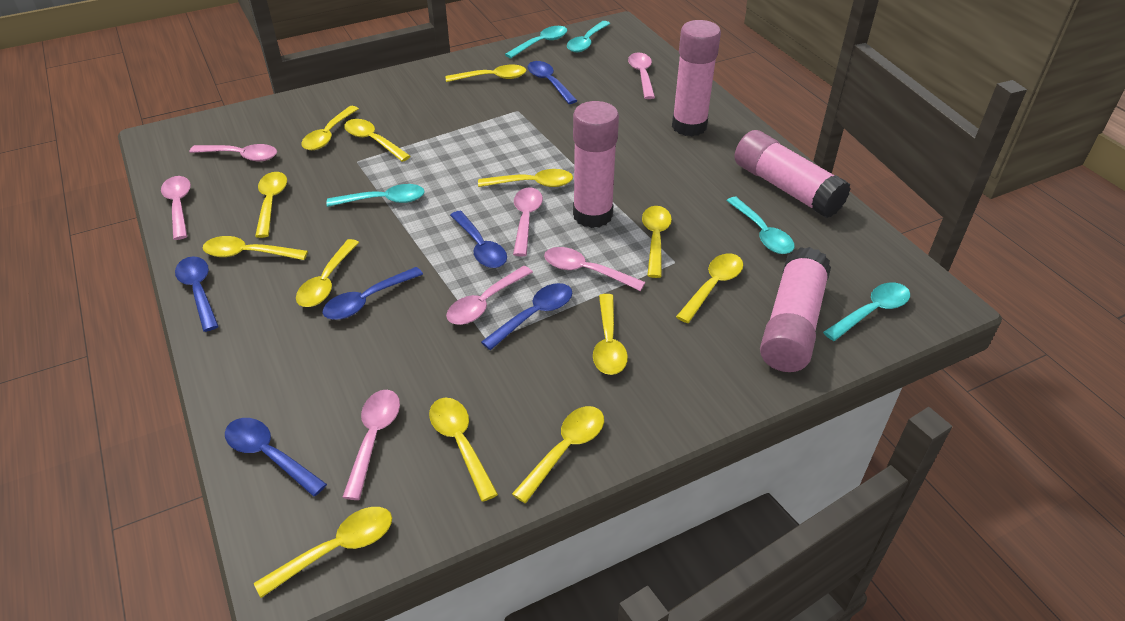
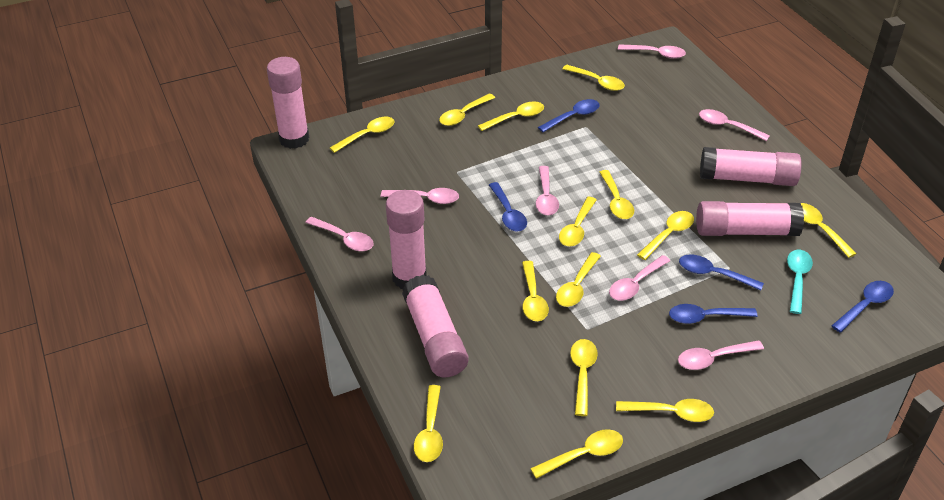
blue spoon: [175,256,219,332] [225,418,327,497] [322,267,423,320] [450,211,507,268] [481,283,572,350] [528,61,578,104] = 6 -> [489,182,527,232] [538,99,600,132] [669,304,757,324] [679,254,764,291] [832,281,894,333] = 5
pink glue stick: [573,101,619,228] [672,20,721,136] [734,130,851,218] [760,247,831,372] = 4 -> [267,57,309,149] [386,190,427,289] [402,275,469,378] [696,201,804,236] [700,147,802,186] = 5
turquoise spoon: [326,184,425,207] [505,26,567,58] [567,21,610,52] [726,197,794,254] [823,283,910,341] = 5 -> [787,250,813,314] = 1
yellow spoon: [203,236,308,260] [254,507,392,598] [255,172,287,238] [296,239,359,307] [301,106,359,150] [344,119,411,162] [429,398,498,502] [445,65,526,82] [478,169,573,187] [512,406,604,503] [593,294,628,375] [642,206,672,278] [676,254,743,323] = 13 -> [330,117,394,153] [414,385,443,462] [439,94,495,126] [478,101,544,131] [522,261,549,321] [530,429,623,479] [556,252,601,307] [559,197,597,247] [563,65,625,91] [570,339,598,416] [599,170,634,219] [616,399,714,422] [637,211,694,260] [801,203,856,258] = 14

